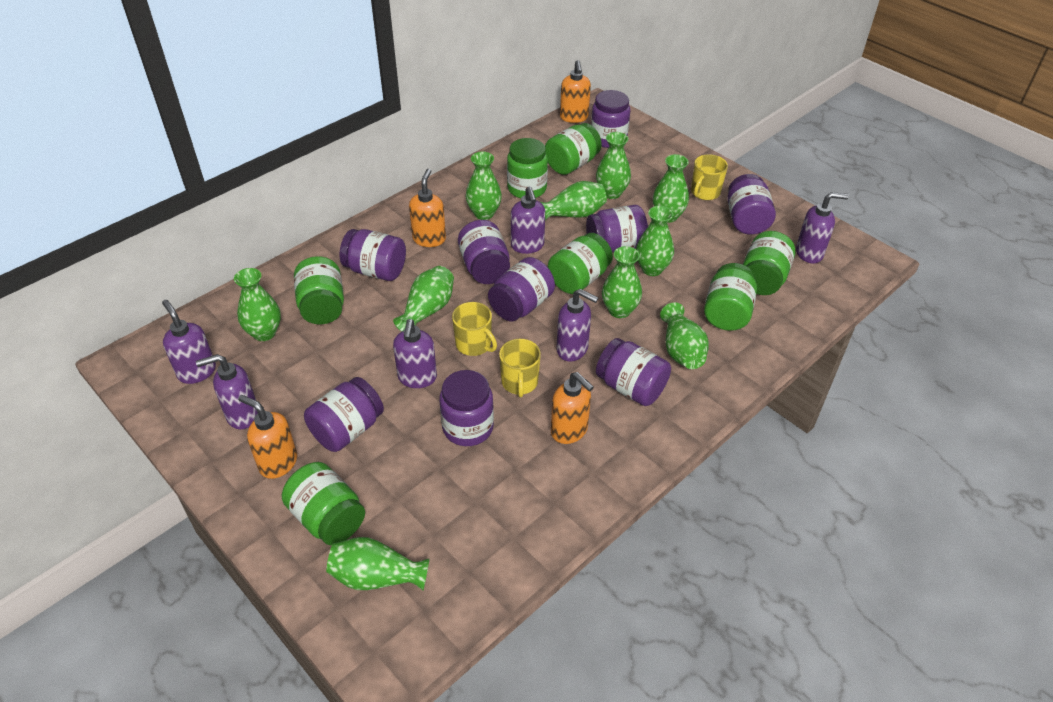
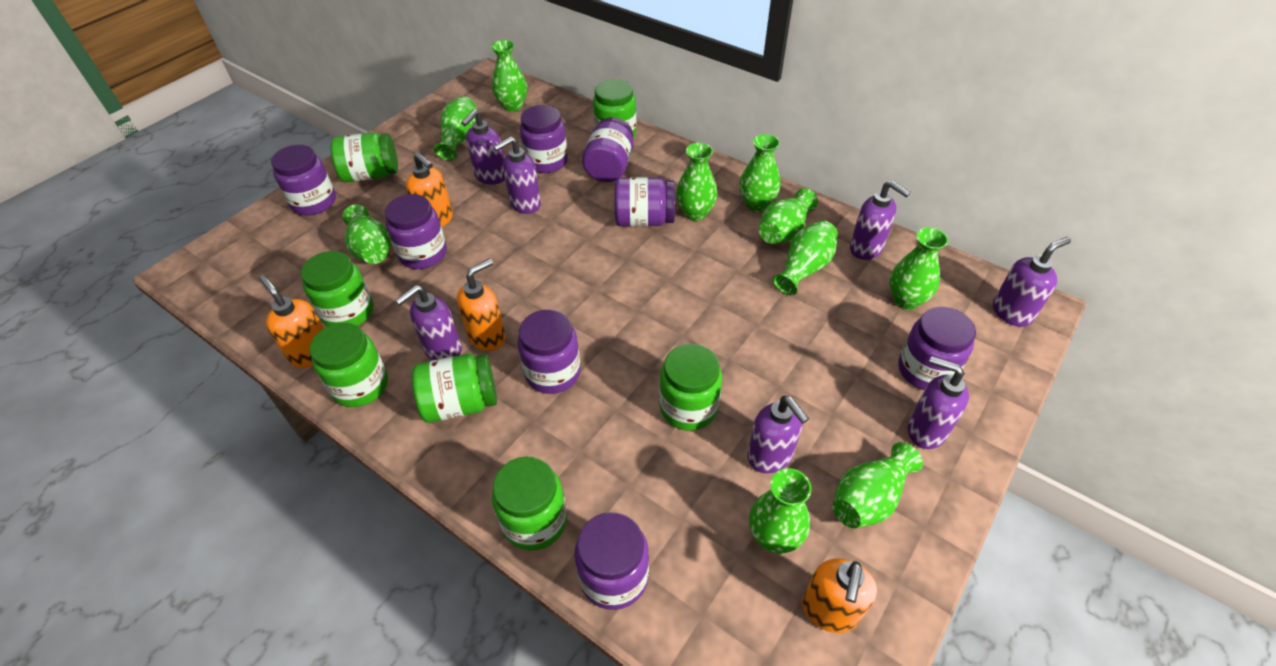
purple jar: [304,377,384,452] [340,229,406,281] [439,370,494,446] [458,220,510,284] [488,257,555,322] [586,205,648,252] [591,90,630,148] [596,338,671,406] [727,174,776,234] = 9 -> [271,145,336,215] [385,194,447,269] [518,310,581,394] [520,105,568,173] [574,512,649,610] [582,117,634,182] [614,177,675,227] [898,307,976,390] = 8
purple soap dispenser: [162,300,216,384] [196,354,258,429] [393,319,437,388] [511,186,545,254] [556,289,598,361] [796,192,849,263] = 6 -> [395,285,462,360] [461,110,505,185] [493,136,541,214] [748,396,809,473] [850,180,911,260] [908,356,969,449] [993,237,1071,327] = 7
yellow mug: [452,302,497,356] [499,339,541,398] [691,154,728,200] = 3 -> none = 0

